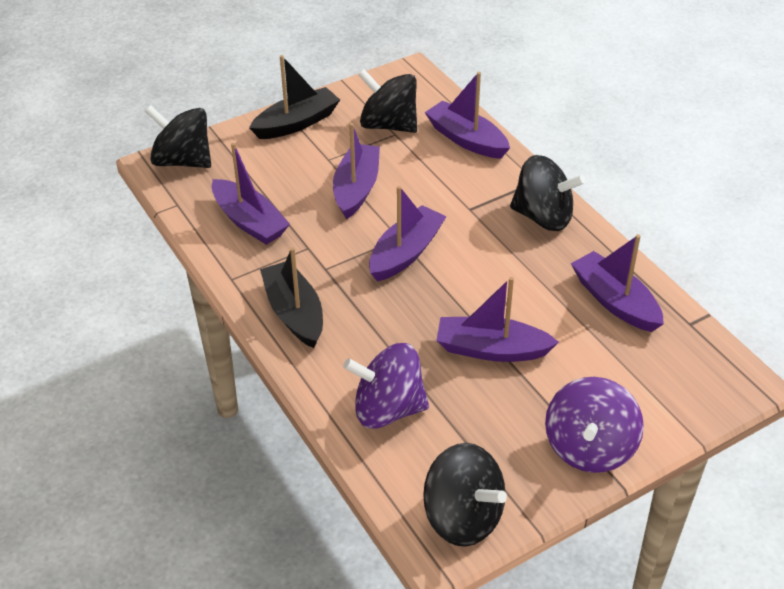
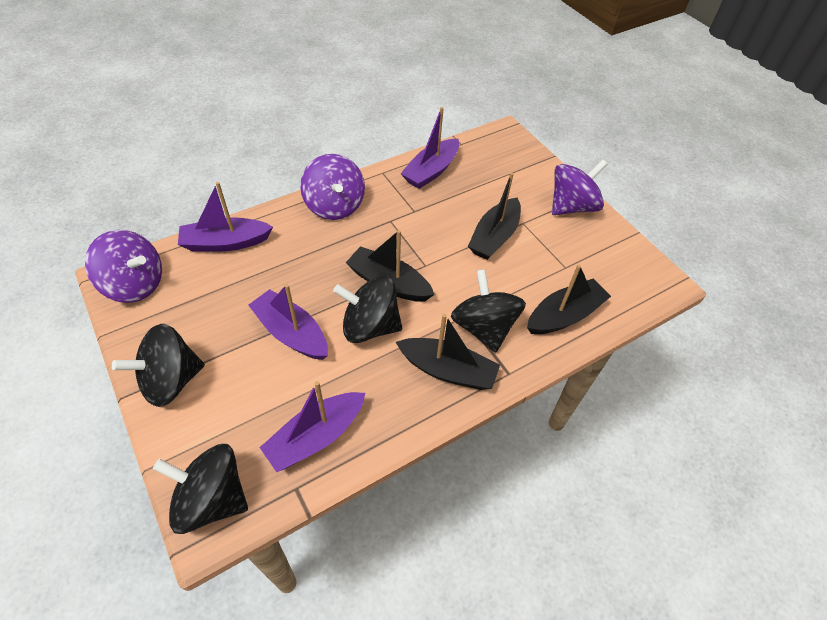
black boat: [249,55,340,139] [260,247,323,348] = 2 -> [346,230,435,302] [396,314,500,390] [468,172,521,260] [527,265,611,334] = 4
purple boat: [212,143,290,245] [333,123,380,219] [369,186,447,282] [425,72,510,159] [436,277,559,362] [571,234,664,332] = 6 -> [178,182,273,252] [248,284,328,360] [259,381,365,472] [400,107,459,189] = 4
purple spinning top: [343,343,429,429] [545,377,644,473] = 2 -> [85,230,162,303] [300,154,365,220] [552,159,608,215] = 3

